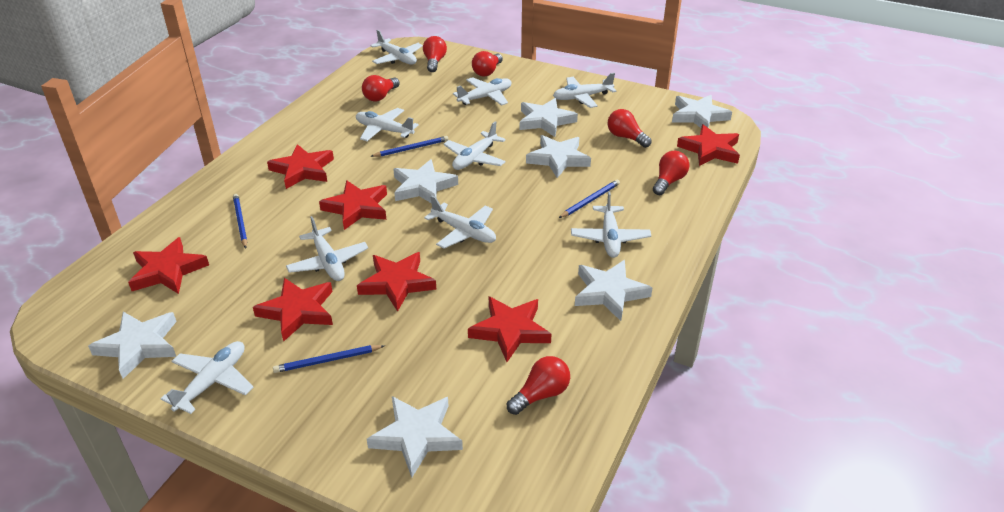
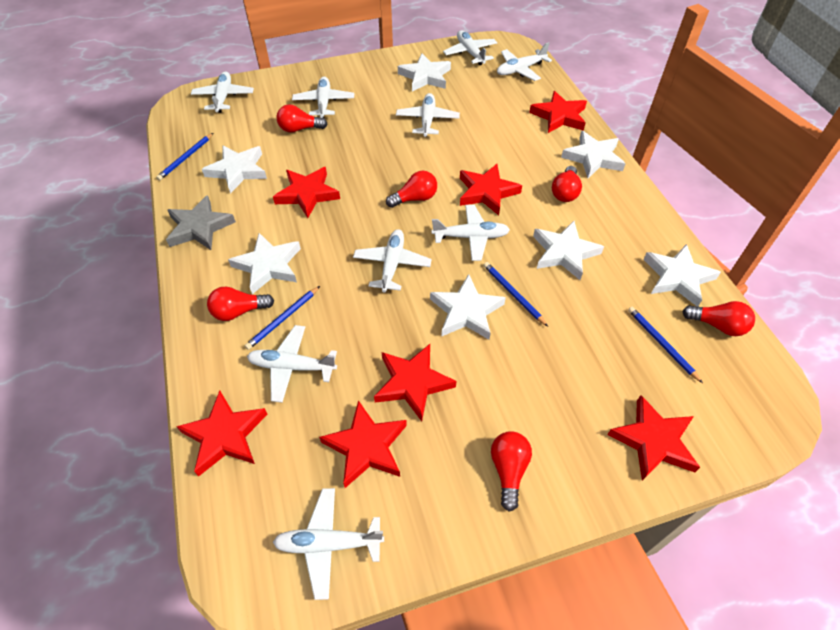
grey star: none = 0 -> [166,195,236,250] = 1

